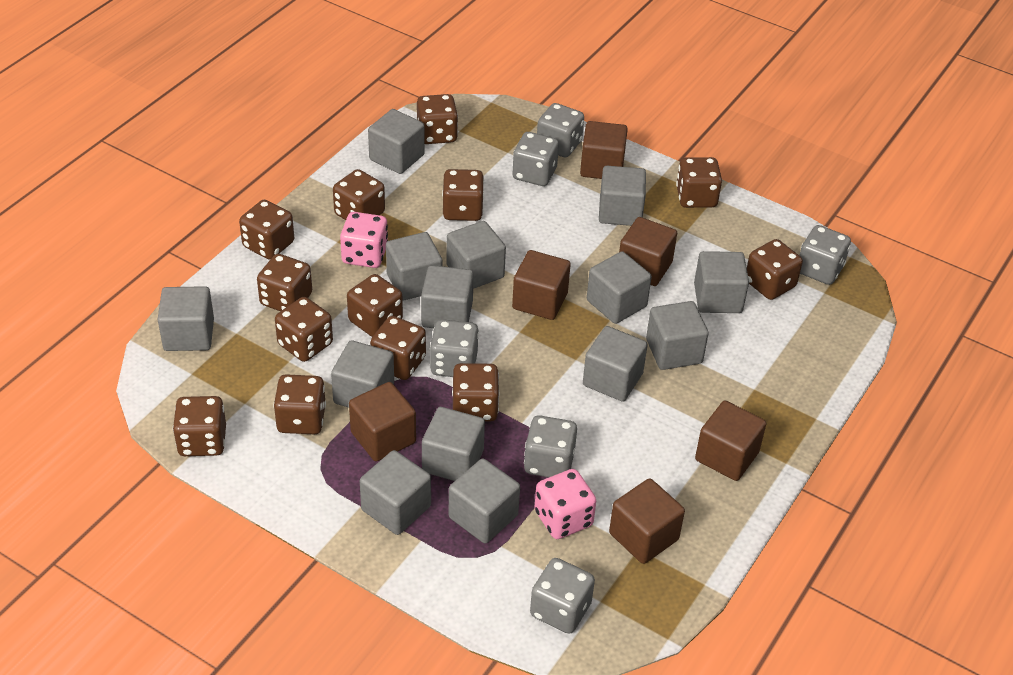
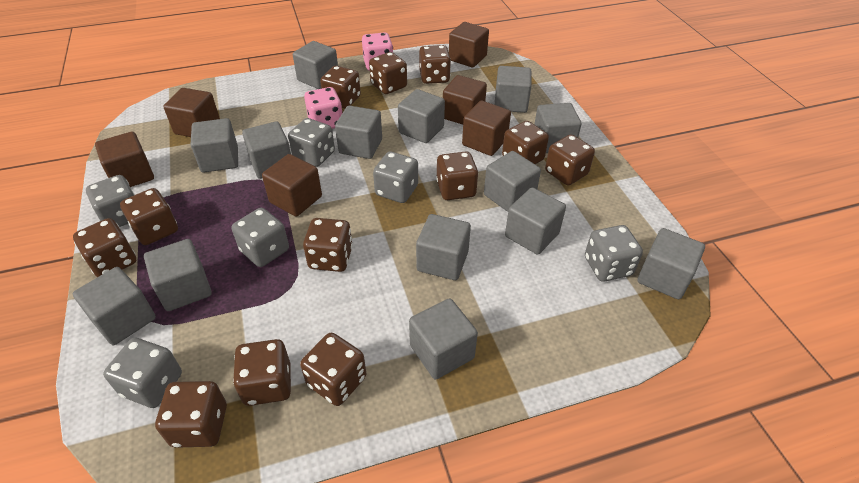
brown dice: [173,396,226,456] [239,200,294,260] [257,254,312,311] [274,374,326,434] [275,297,333,362] [333,169,385,220] [347,274,403,337] [370,316,426,380] [417,94,458,144] [442,169,484,221] [452,363,500,422] [676,157,722,208] [747,239,803,300] = 13 -> [73,218,137,277] [120,188,178,245] [155,381,227,448] [233,339,291,406] [300,333,366,406] [303,218,353,272] [320,66,361,109] [369,52,407,94] [419,45,451,84] [436,152,478,200] [502,121,549,164] [545,134,595,185] = 12

